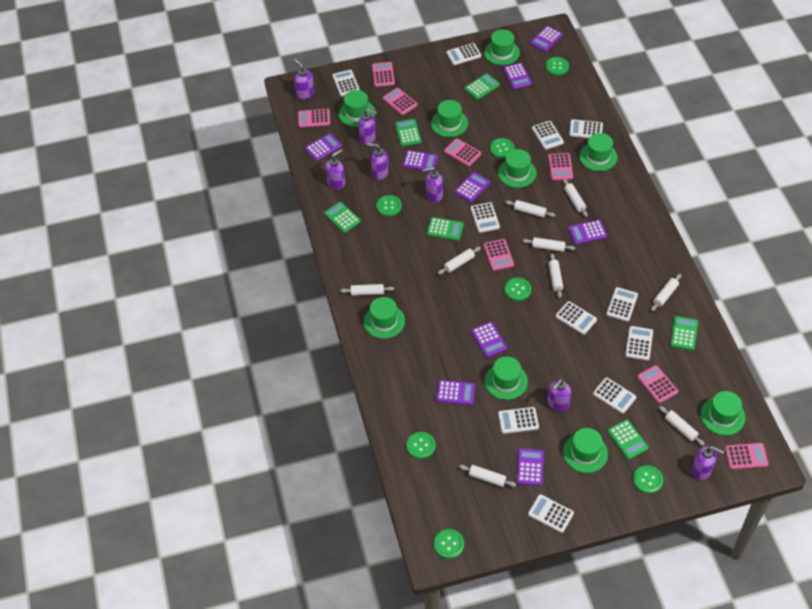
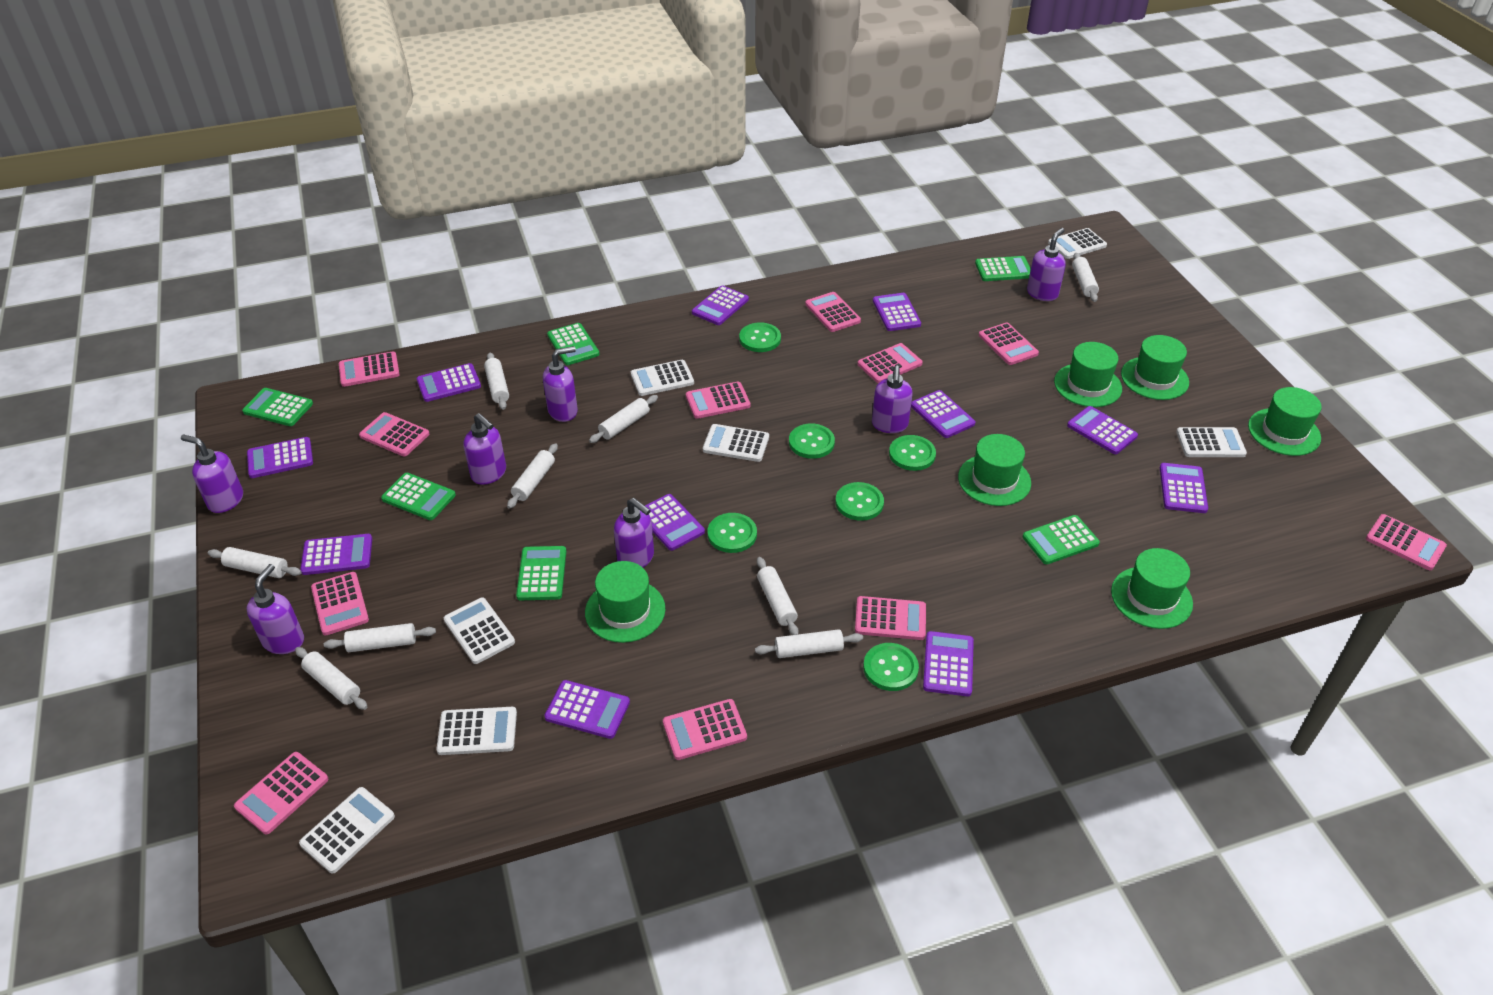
green button: [376,195,402,217] [407,432,436,459] [434,529,464,559] [490,138,515,158] [504,278,531,301] [545,57,569,76] [633,465,663,494] = 7 -> [708,513,757,553] [739,322,781,352] [789,423,835,459] [835,482,884,521] [863,643,919,691] [889,435,936,471] = 6
green hat: [339,90,375,127] [364,297,405,339] [431,100,468,137] [484,30,520,65] [485,357,528,400] [498,149,536,188] [563,428,608,473] [579,133,618,171] [701,391,745,435] = 9 -> [585,561,665,643] [958,434,1031,506] [1054,342,1122,407] [1111,548,1193,629] [1121,335,1189,400] [1248,387,1322,456] = 6
pink calculator: [298,109,330,128] [372,62,395,87] [383,88,417,115] [444,138,481,166] [484,239,514,271] [548,153,573,180] [637,365,678,403] [725,443,768,469] = 8 -> [234,752,328,834] [311,572,369,635] [339,351,400,387] [359,412,429,457] [663,699,747,760] [686,382,751,419] [805,292,861,332] [855,596,926,640] [858,343,923,383] [979,322,1039,365] [1366,514,1447,570] = 11
purple calculator: [305,133,342,161] [402,150,438,172] [436,380,475,405] [455,172,490,203] [471,322,507,358] [503,63,532,89] [517,448,544,486] [530,26,562,52] [568,220,607,244] = 9 -> [247,437,313,478] [300,534,372,575] [417,363,481,402] [544,680,630,739] [645,494,705,551] [692,285,749,325] [873,293,921,331] [911,390,975,438] [923,631,974,696] [1067,406,1138,454] [1160,463,1208,513] = 11
white calculator: [333,70,360,96] [447,43,481,65] [471,202,500,233] [498,407,539,434] [528,494,574,533] [532,121,564,149] [555,301,597,335] [569,119,603,138] [593,377,636,414] [606,287,638,322] [625,326,653,360] = 11 -> [299,787,395,874] [436,707,517,755] [444,597,515,664] [631,360,694,396] [703,424,769,462] [1048,228,1107,259] [1176,427,1247,457] = 7

